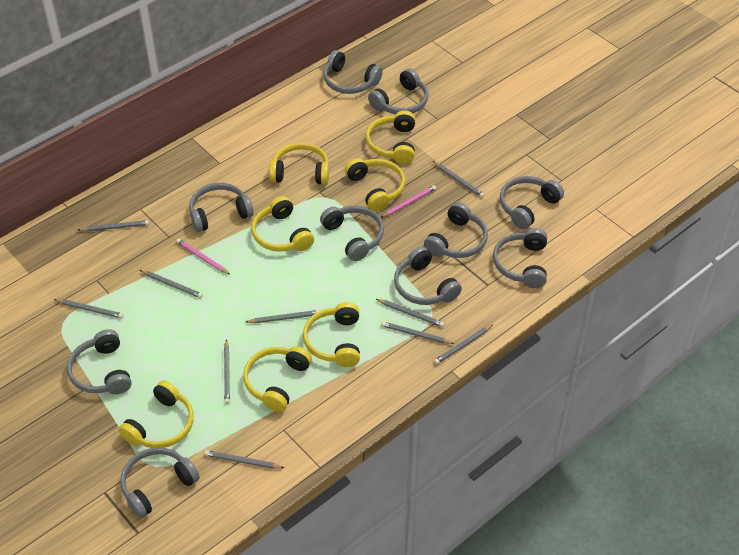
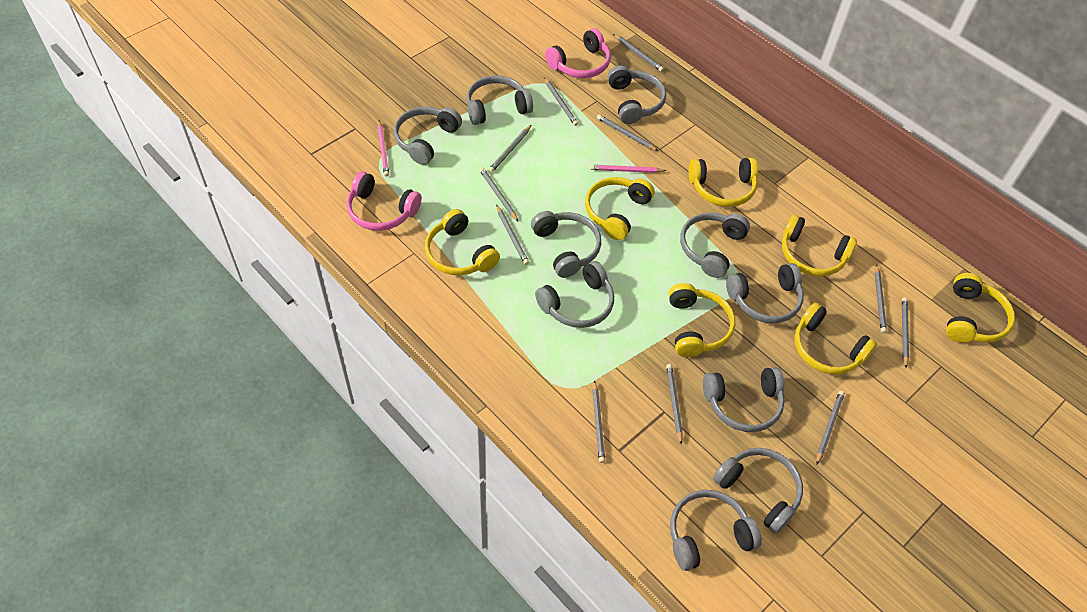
grey pencil: [54,299,123,318] [78,220,149,231] [140,270,203,298] [204,450,284,469] [224,339,230,404] [246,310,320,323] [376,299,444,327] [381,321,454,344] [433,161,485,198] [434,325,493,364] = 10 -> [479,167,518,221] [489,125,531,173] [496,205,529,265] [544,77,578,126] [592,380,605,463] [597,115,658,151] [613,34,664,72] [666,364,683,445] [816,391,845,465] [875,265,887,333] [902,297,909,368] = 11
pink headphones: none = 0 -> [346,171,422,231] [545,28,610,78] = 2

